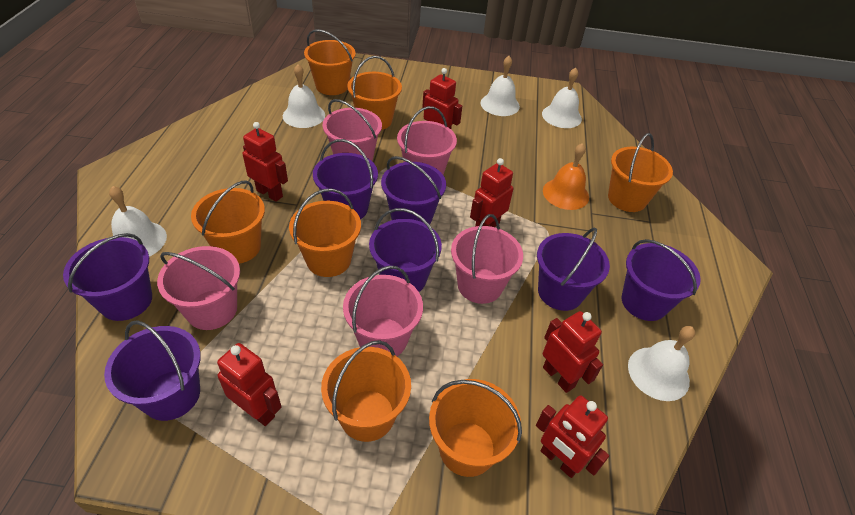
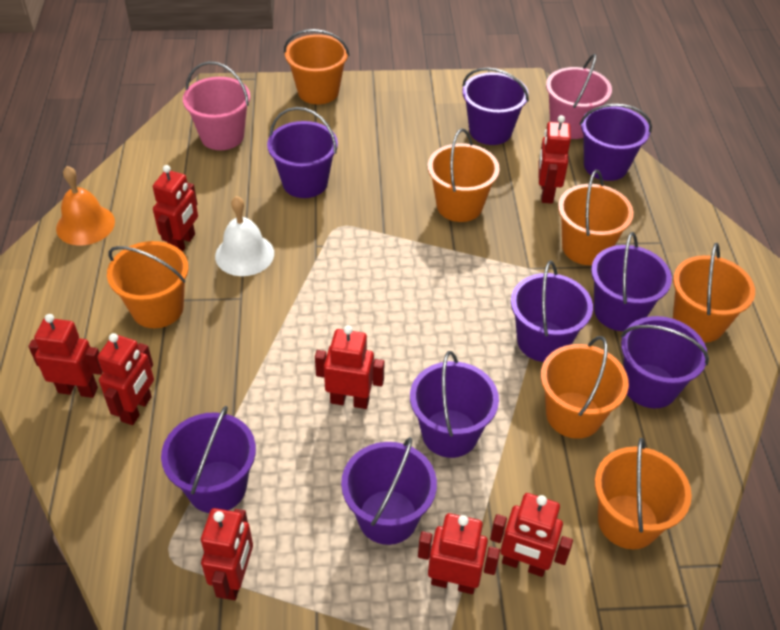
pink bucket: [157,246,240,330] [322,99,382,161] [343,265,423,356] [397,106,457,175] [451,214,523,304] = 5 -> [183,61,250,150] [546,54,612,139] = 2
purple bucket: [63,233,152,321] [104,320,201,421] [313,139,378,219] [369,208,442,292] [381,156,446,224] [537,227,610,311] [622,239,701,321] = 7 -> [161,406,256,513] [267,107,338,198] [341,437,437,545] [410,351,499,458] [462,67,529,145] [511,261,593,362] [580,104,652,181] [591,232,672,331] [621,316,709,408] = 9
red robot: [217,343,281,426] [243,122,288,202] [422,68,462,129] [470,158,513,227] [536,395,609,478] [543,311,603,393] = 6 -> [28,314,103,398] [97,333,154,425] [153,165,198,252] [201,508,253,600] [315,325,384,409] [418,513,500,594] [490,493,573,577] [538,115,571,204] = 8
white bell: [109,186,167,257] [283,64,325,128] [480,56,520,116] [542,67,582,128] [628,326,695,401] = 5 -> [215,196,274,276] = 1

